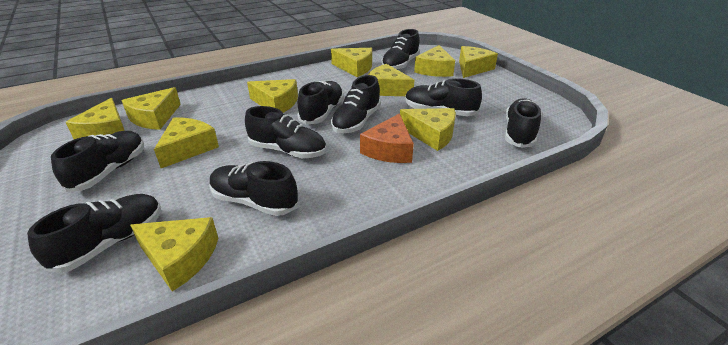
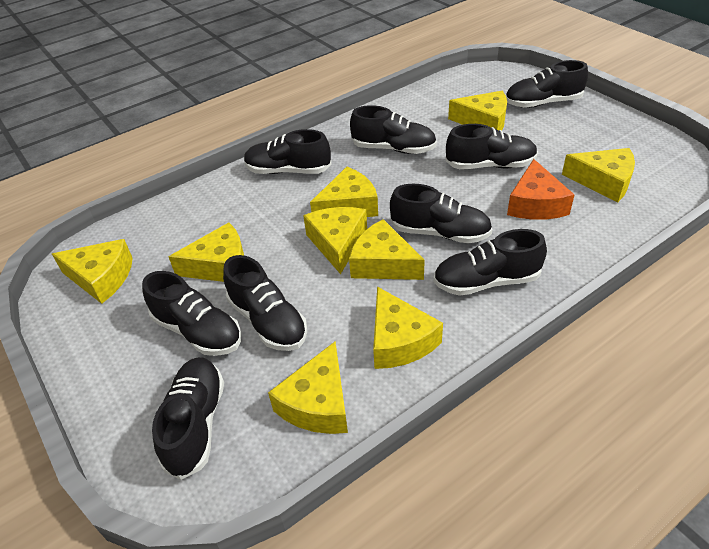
yellow cheese: [66,98,125,139] [121,87,181,130] [130,217,218,292] [154,117,219,168] [247,79,298,113] [331,48,372,77] [368,64,414,96] [400,108,456,151] [414,45,455,77] [459,46,498,78] = 10 -> [52,239,133,304] [169,223,244,282] [268,342,348,434] [303,207,367,274] [310,167,378,217] [349,219,425,280] [373,287,443,369] [448,91,507,131] [562,148,635,202] = 9

